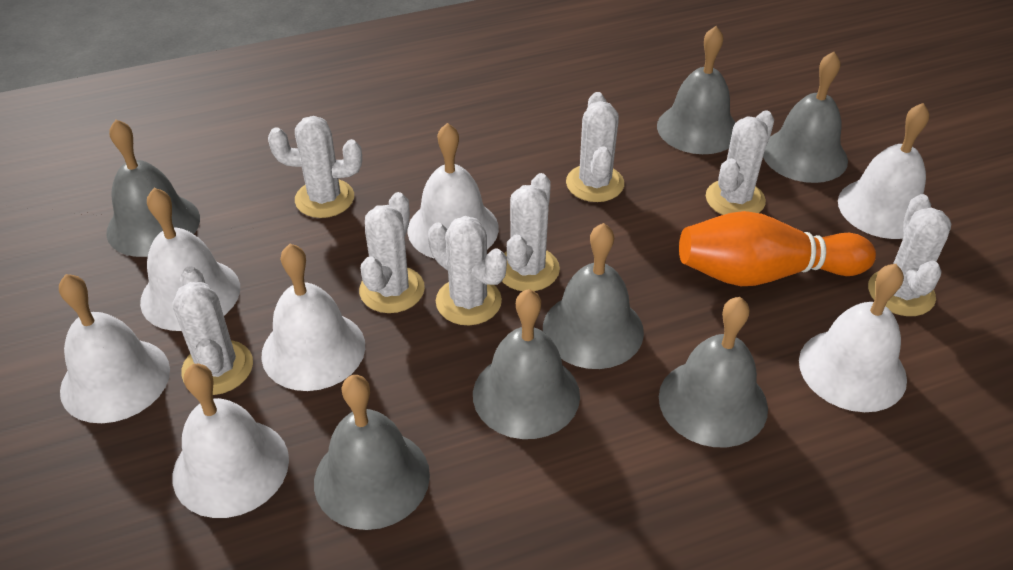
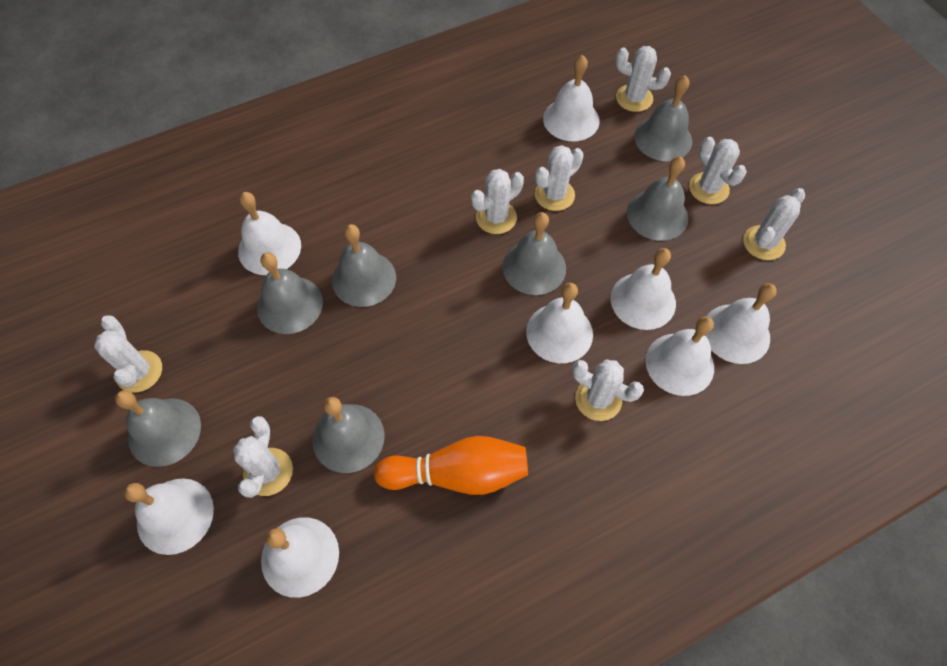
white bell: [59,274,170,423] [140,188,240,331] [173,364,289,518] [261,244,365,391] [407,123,499,258] [799,264,907,412] [838,103,930,239] = 7 -> [124,478,214,555] [238,192,301,275] [261,517,339,598] [526,283,593,363] [543,55,600,141] [610,248,676,330] [646,316,714,396] [705,283,777,364] = 8

